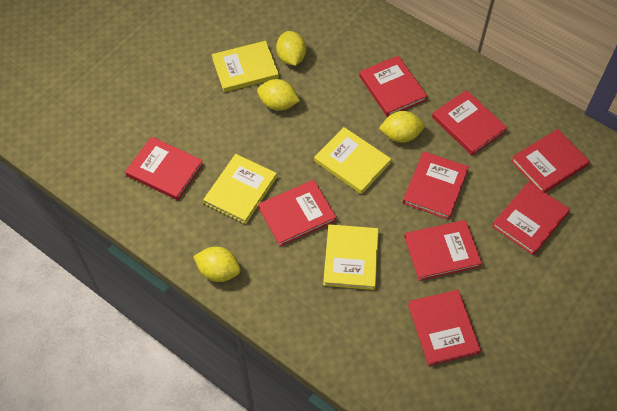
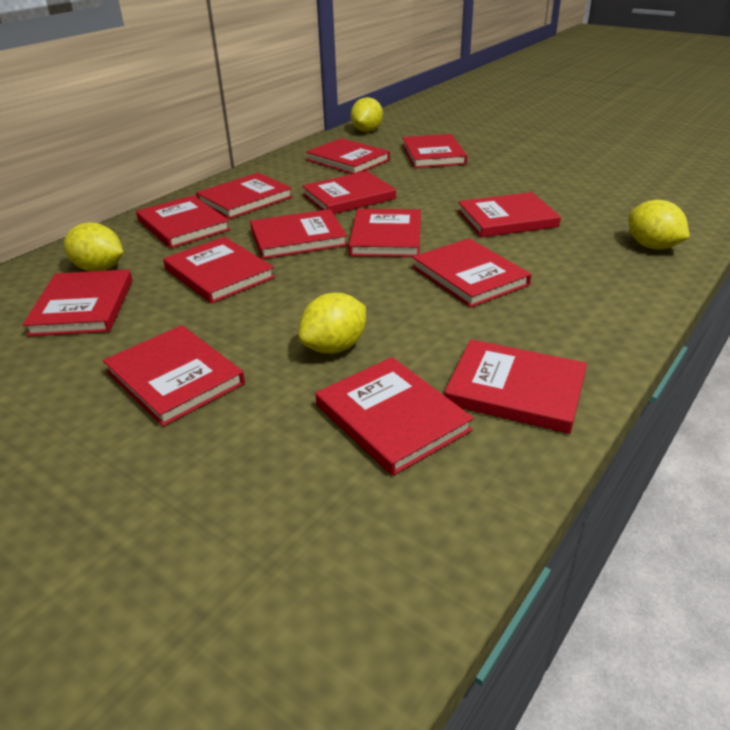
red book: [125,137,203,200] [258,180,336,246] [359,56,427,117] [403,151,469,220] [404,220,482,281] [408,290,481,366] [432,90,507,156] [492,182,570,255] [511,129,590,193] = 9 -> [23,269,133,336] [103,325,245,427] [136,195,230,248] [163,237,275,303] [196,173,293,219] [250,209,348,259] [302,171,396,214] [306,138,390,174] [315,357,474,476] [348,209,421,257] [402,134,467,168] [412,238,531,307] [444,339,587,434] [458,192,561,238] = 14
yellow book: [203,154,277,224] [212,41,279,92] [314,127,391,194] [323,224,379,290] = 4 -> none = 0

